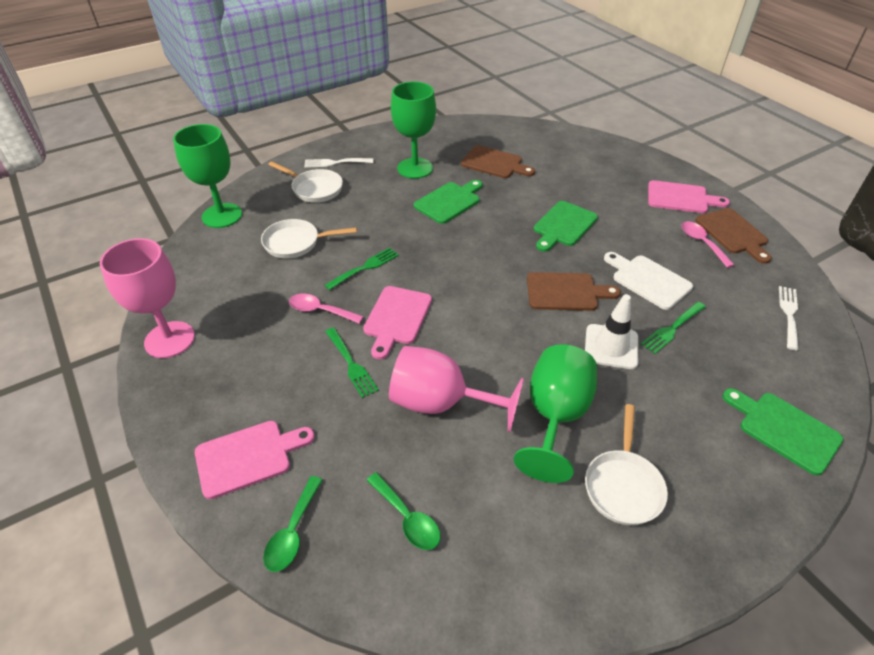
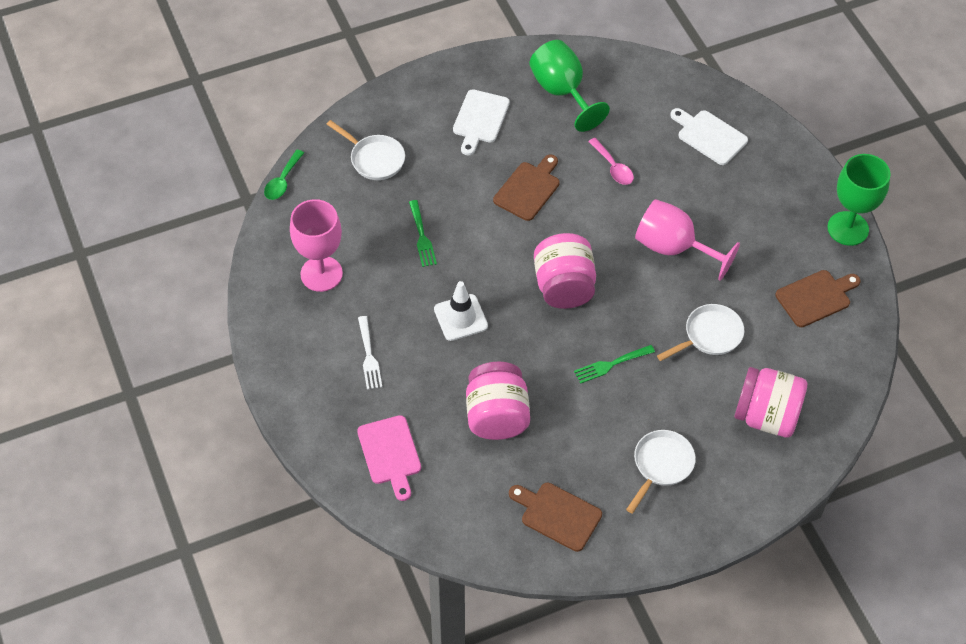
green cutting board: [414,180,483,224] [534,201,598,252] [722,388,843,476] = 3 -> none = 0
green fork: [325,248,399,290] [325,327,379,398] [641,302,706,354] = 3 -> [409,200,437,267] [574,345,655,384] = 2
green goblet: [173,124,242,228] [391,82,436,179] [514,344,597,483] = 3 -> [529,40,610,132] [827,154,891,246] = 2
green spoon: [263,476,323,572] [367,472,441,550] = 2 -> [264,150,304,200] = 1
pink cutting board: [195,421,315,499] [363,286,432,360] [648,180,730,213] = 3 -> [357,415,421,501] = 1
pink jar: none = 0 -> [466,362,530,440] [534,233,596,309] [734,367,807,438] = 3
pink spoon: [289,293,364,324] [682,221,735,268] = 2 -> [588,138,634,185] = 1
white cutting board: [604,252,693,310] = 1 -> [453,89,510,155] [670,108,748,165] = 2
white fork: [304,158,373,168] [779,286,798,350] = 2 -> [358,316,382,389] = 1

